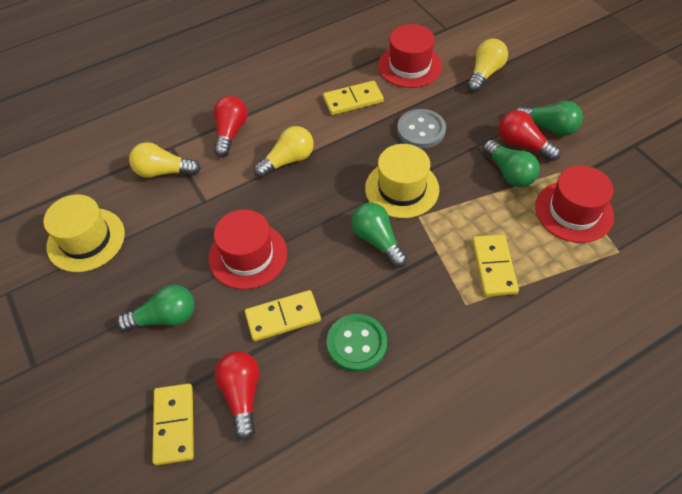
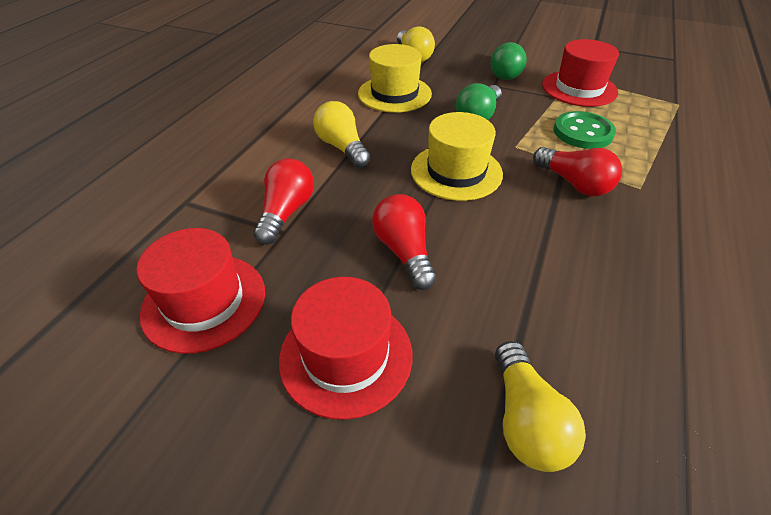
green light bulb: [116,285,195,332] [351,203,407,268] [483,140,540,187] [515,101,583,136] = 4 -> [456,83,502,120] [491,42,527,80] = 2
grey button: [397,109,446,148] = 1 -> none = 0
yellow domino: [152,383,194,465] [245,290,321,341] [323,81,384,115] [472,234,519,296] = 4 -> none = 0

